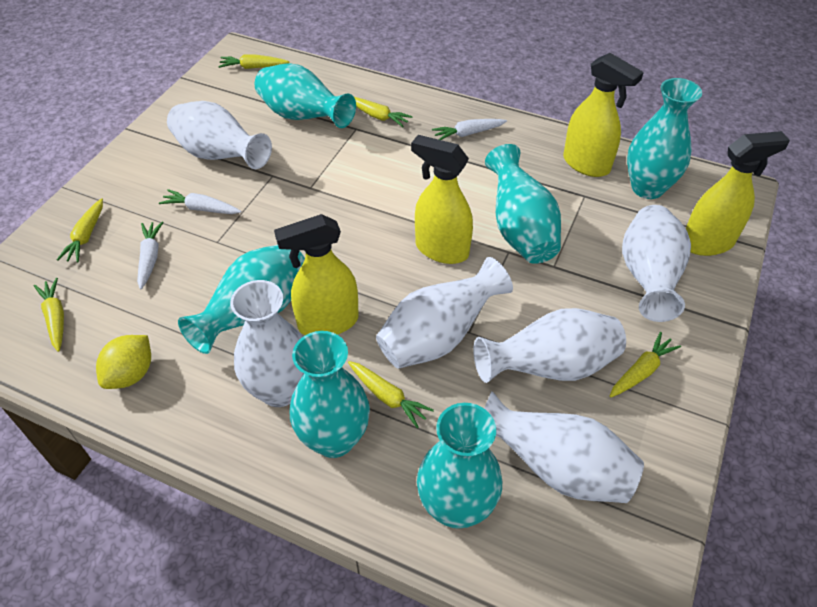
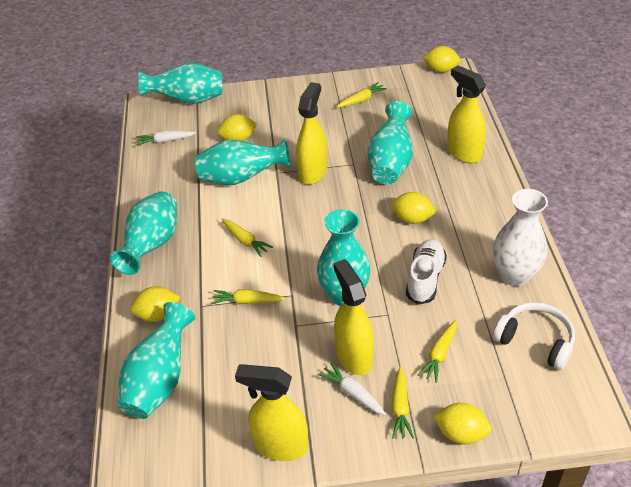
white carrot: [137,221,163,290] [159,189,241,214] [432,119,507,140] = 3 -> [136,130,196,146] [318,362,386,415] = 2
white headphones: none = 0 -> [493,302,575,370] = 1
white shoe: none = 0 -> [406,239,447,305] = 1
white vase: [167,101,272,169] [230,280,304,407] [376,257,513,369] [473,308,626,383] [484,391,644,503] [622,205,691,322] = 6 -> [493,189,548,286] = 1
yellow carrot: [34,278,64,352] [57,198,103,263] [218,54,290,69] [348,361,434,428] [354,97,413,127] [609,332,681,398] = 6 -> [211,289,285,304] [221,218,273,257] [337,82,387,108] [392,366,414,439] [418,320,457,383] = 5
yellow lemon: [96,335,151,389] = 1 -> [130,286,180,322] [217,114,257,141] [391,192,437,224] [423,46,461,73] [433,403,492,444] = 5

